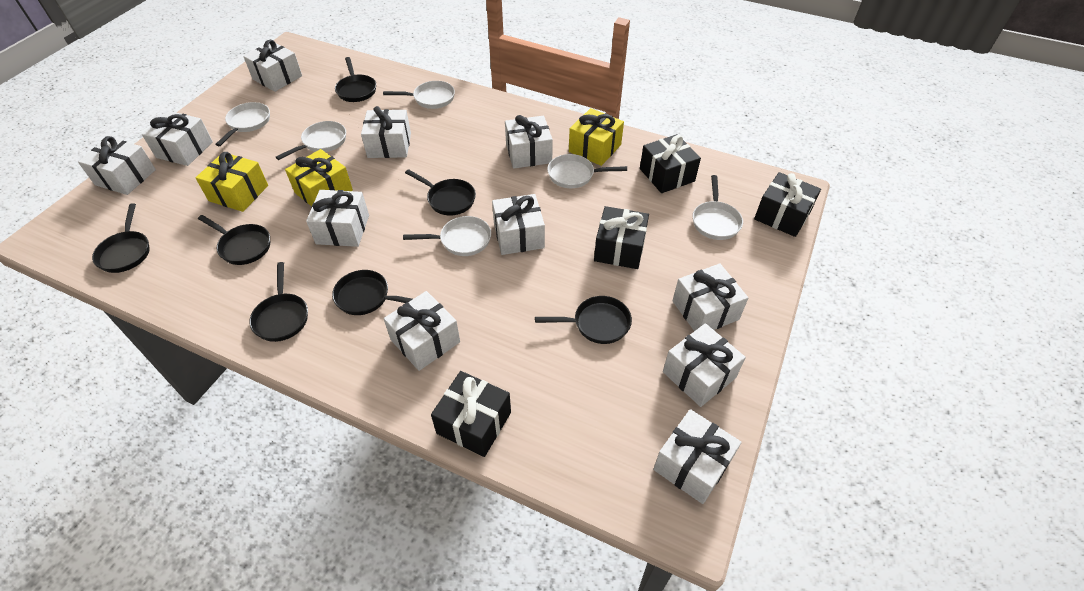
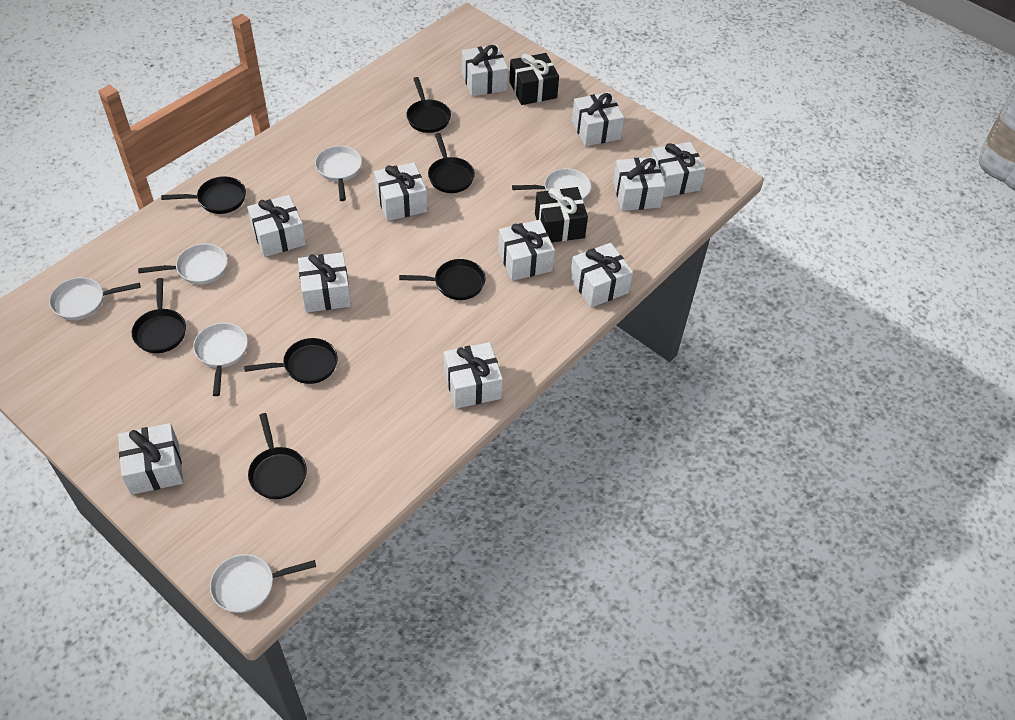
black gift: [431,371,511,457] [594,206,649,269] [640,134,701,193] [754,172,821,237] = 4 -> [509,53,559,105] [535,187,588,243] = 2
yellow gift: [196,152,268,212] [285,149,353,206] [569,108,624,166] = 3 -> none = 0

